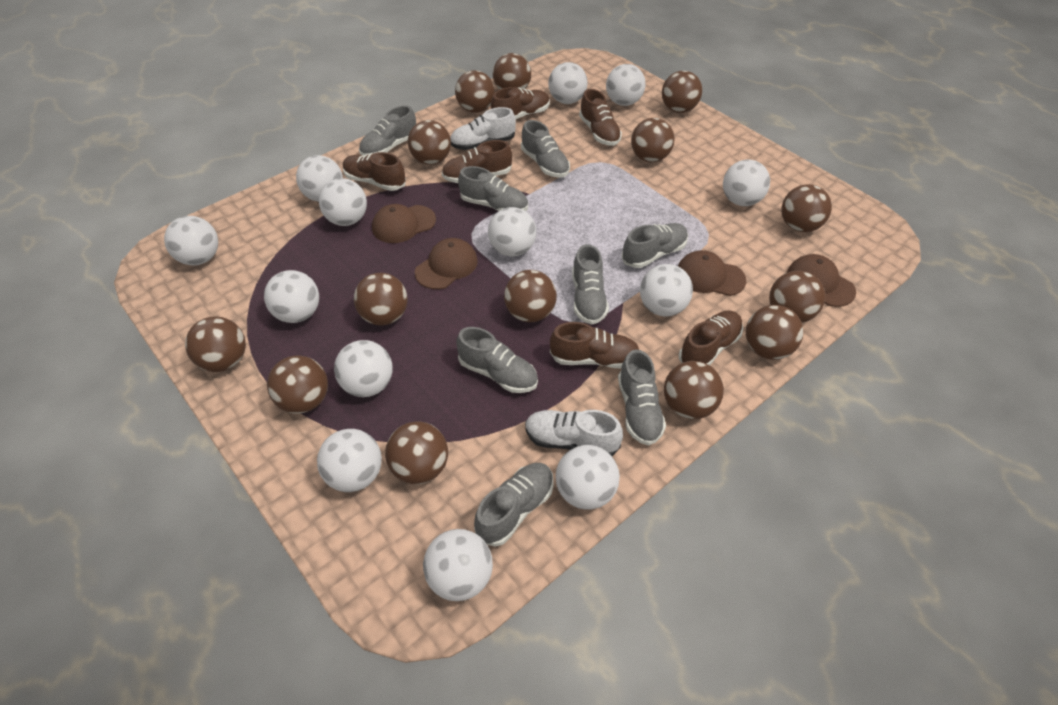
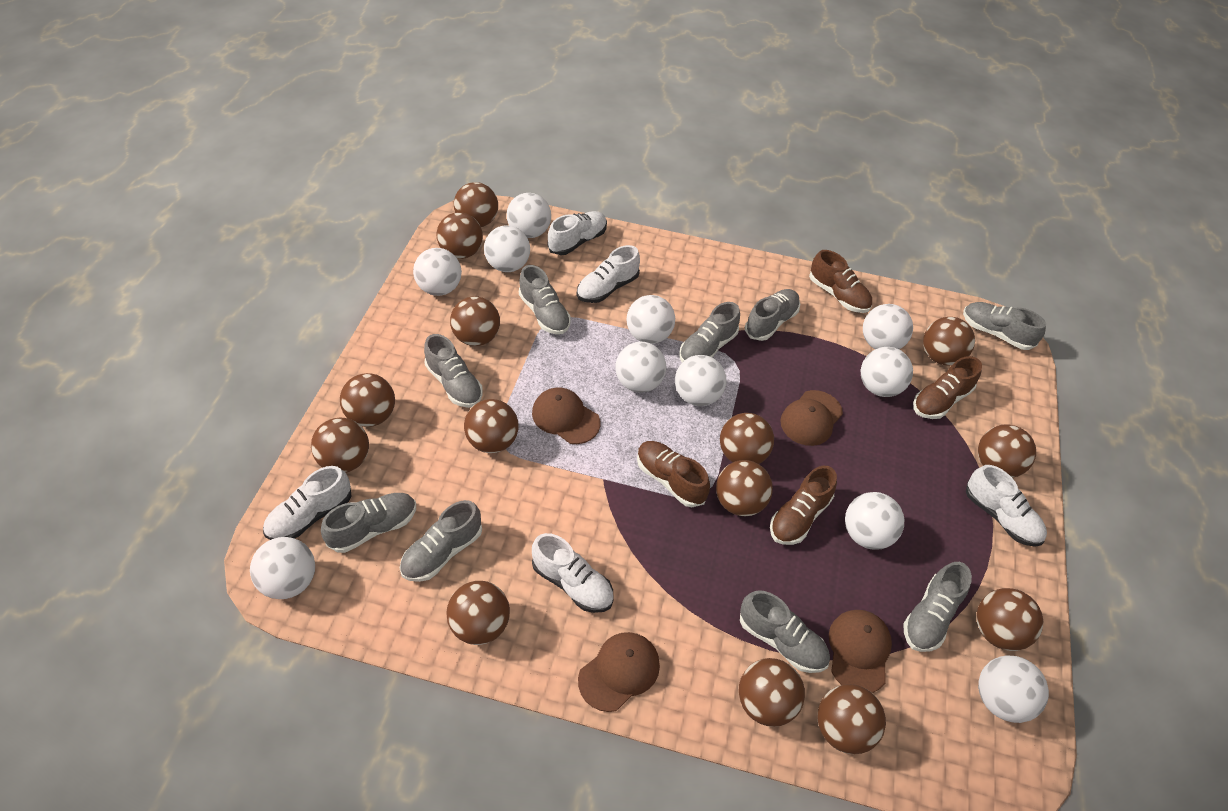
brown shoe: [343,152,406,191] [442,140,512,183] [491,87,550,119] [550,322,639,368] [579,89,622,146] [679,311,743,365] = 6 -> [637,441,710,507] [770,466,837,545] [809,250,872,313] [913,356,982,419] = 4
grey shoe: [359,105,416,155] [456,327,538,393] [458,166,528,211] [474,463,554,547] [521,120,570,178] [572,244,609,325] [618,349,666,446] [622,223,688,268] = 8 -> [321,493,416,553] [400,500,482,582] [424,334,483,408] [519,265,571,335] [679,302,740,362] [740,590,830,673] [745,289,800,341] [903,562,972,652] [963,302,1046,350] = 9
white ball: [164,216,218,265] [264,270,319,323] [296,155,343,202] [317,429,382,492] [319,178,367,226] [334,340,393,397] [423,529,493,601] [488,207,536,256] [548,62,588,104] [556,445,620,510] [606,64,646,106] [640,264,693,316] [723,160,770,206] = 13 -> [250,537,315,599] [413,248,462,296] [484,225,530,272] [507,193,551,238] [616,342,666,393] [627,295,675,344] [675,355,726,406] [845,492,904,550] [861,347,913,397] [863,304,913,349] [978,655,1049,723] = 11
white shoe: [450,107,516,150] [525,410,623,456] = 2 -> [263,466,351,540] [532,533,614,613] [547,211,607,255] [577,245,640,303] [966,465,1047,547] = 5

